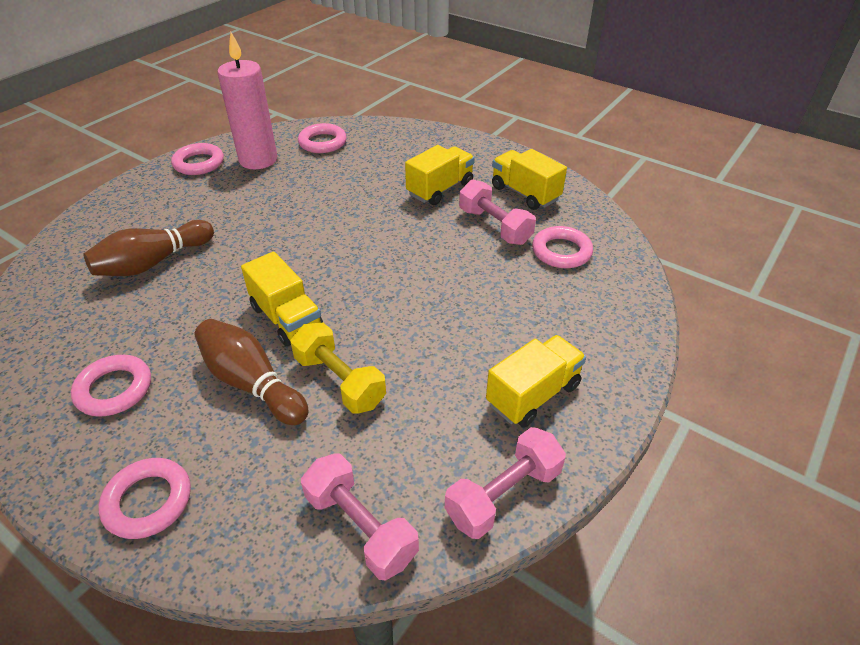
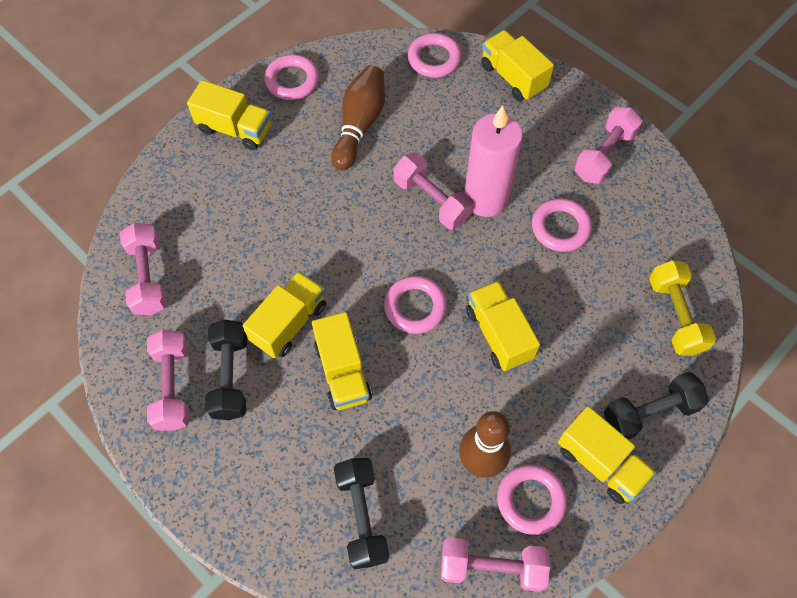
black dumbbell: none = 0 -> [205,320,247,420] [334,458,389,569] [604,372,709,440] = 3
pink dumbbell: [301,454,419,580] [445,427,566,539] [459,179,536,245] = 3 -> [120,223,167,315] [147,330,190,431] [393,153,474,229] [441,537,550,592] [574,106,642,184] = 5
yellow truck: [241,252,323,347] [405,145,475,205] [486,335,586,427] [492,149,567,210] = 4 -> [187,80,271,150] [243,271,326,358] [312,312,372,410] [466,281,540,371] [481,30,554,101] [558,406,656,504] = 6

